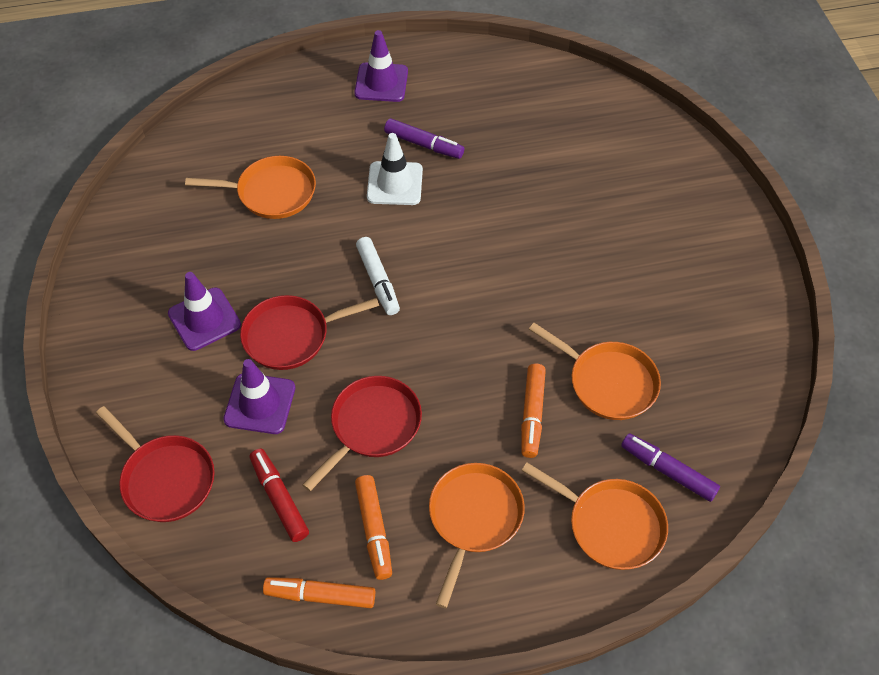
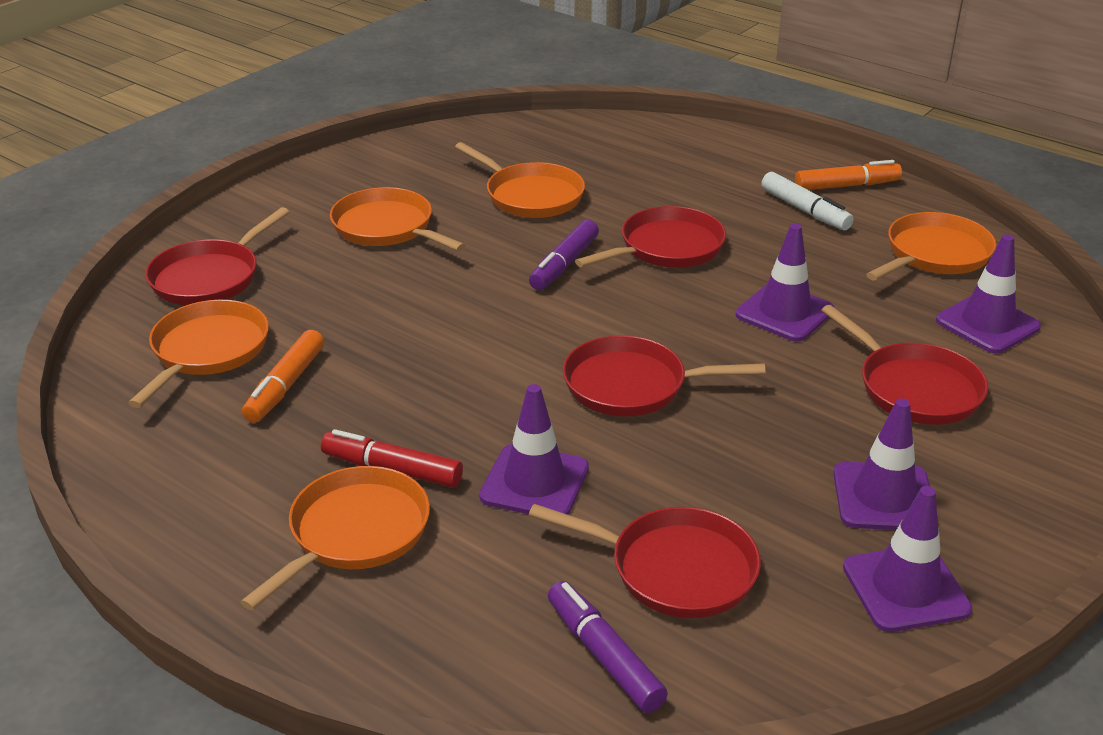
orange marker: [263,577,375,608] [355,475,392,580] [521,364,546,458] = 3 -> [242,330,324,423] [795,160,902,190] = 2
orange pan: [185,156,316,219] [429,463,525,608] [522,463,668,570] [529,323,661,420] = 4 -> [128,300,269,408] [240,466,430,611] [330,187,466,251] [455,142,585,218] [866,212,996,281] = 5
purple traffic cone: [168,272,241,351] [223,359,295,434] [354,30,408,102] = 3 -> [479,384,589,515] [736,224,835,341] [833,399,938,530] [843,486,972,632] [936,234,1041,353] = 5
red pan: [96,406,215,522] [240,295,379,370] [303,376,422,491] = 3 -> [145,207,289,305] [529,504,761,618] [563,335,766,416] [575,206,726,268] [821,305,988,425] = 5
white traffic cone: [367,133,423,205] = 1 -> none = 0

